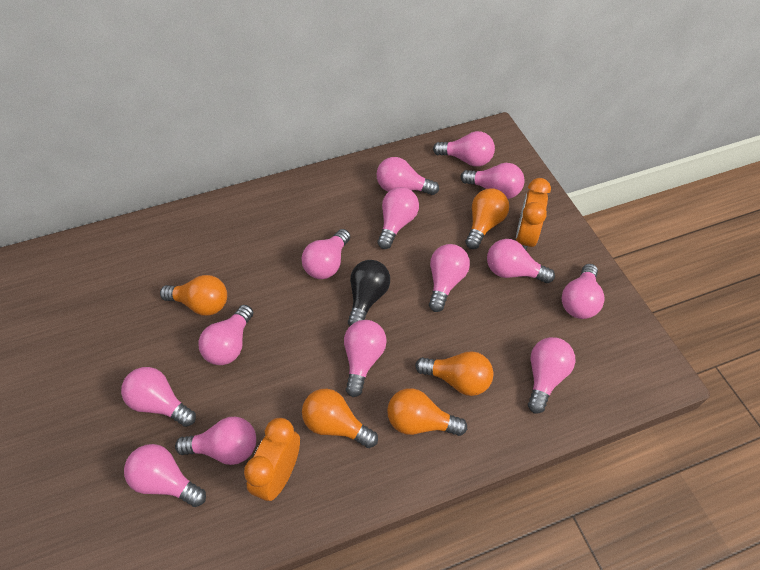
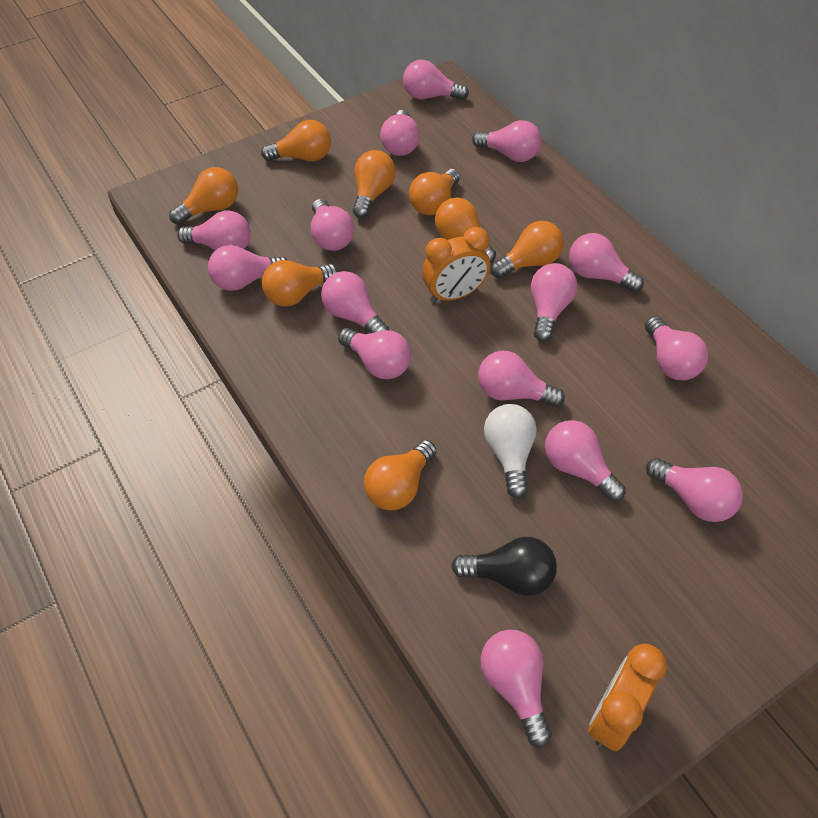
orange light bulb: [160,275,227,316] [302,389,378,448] [387,388,467,436] [415,351,493,396] [465,188,509,249] = 5 -> [169,167,238,225] [261,120,331,161] [262,260,338,307] [353,150,396,218] [364,440,436,510] [409,169,460,215] [435,198,496,263] [491,221,564,278] = 8
pink light bulb: [121,367,196,427] [124,444,206,507] [175,417,256,465] [199,305,254,365] [302,229,350,279] [344,320,387,397] [377,157,439,195] [377,187,419,249] [429,244,470,312] [433,131,495,167] [460,163,525,199] [487,239,555,283] [528,337,575,414] [562,264,604,319] = 14 -> [177,211,251,250] [208,245,287,291] [311,199,354,251] [321,271,389,333] [338,328,411,379] [380,110,420,156] [403,60,469,100] [472,120,541,162] [478,351,565,407] [481,630,552,747] [531,263,577,342] [545,420,626,502] [569,233,644,293] [645,316,708,380] [646,458,743,522] = 15
white light bulb: none = 0 -> [484,404,537,498] = 1

